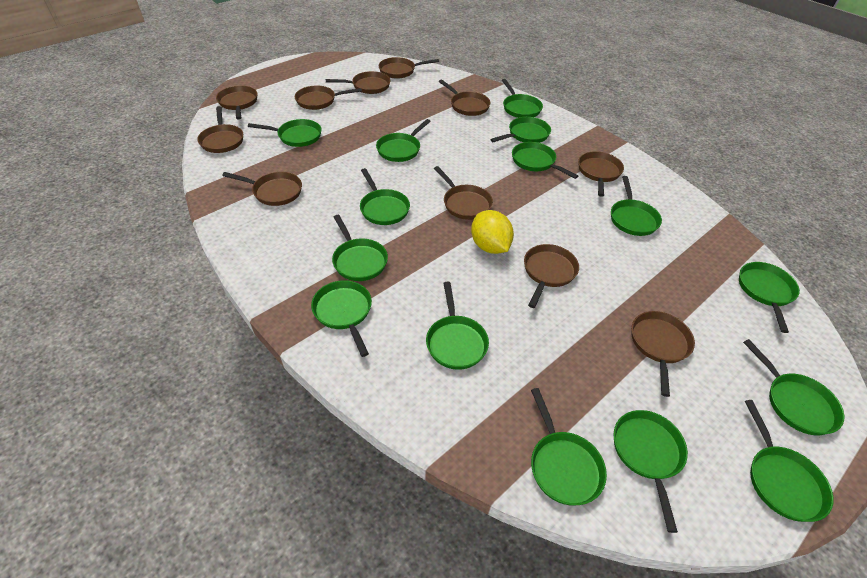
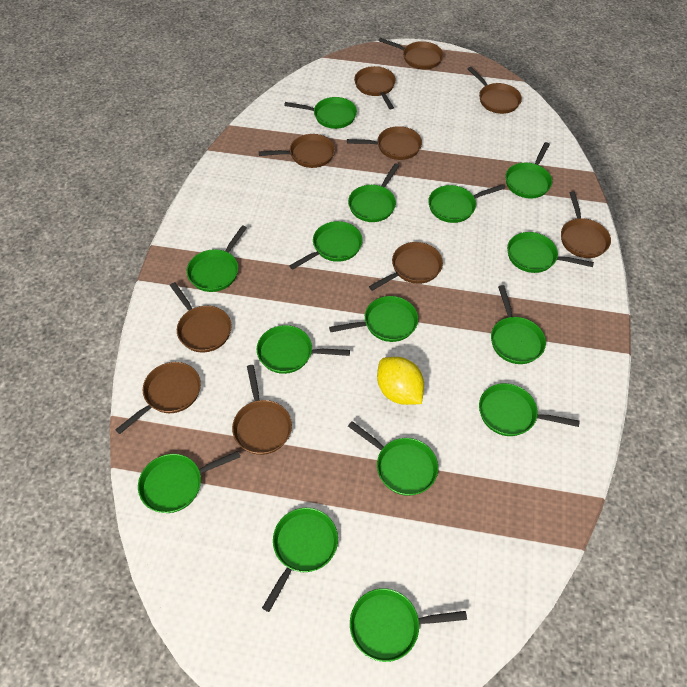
brown pan: [197,106,243,153] [216,86,258,119] [222,172,302,206] [295,85,362,110] [326,71,390,94] [379,57,439,79] [434,166,493,220] [439,80,490,116] [524,244,579,308] [578,151,624,197] [631,311,695,397] = 11 -> [115,362,201,434] [170,282,232,352] [232,365,292,455] [259,134,335,168] [347,126,422,160] [354,66,396,109] [369,242,443,291] [379,38,443,69] [468,67,522,114] [561,191,611,258] = 10

